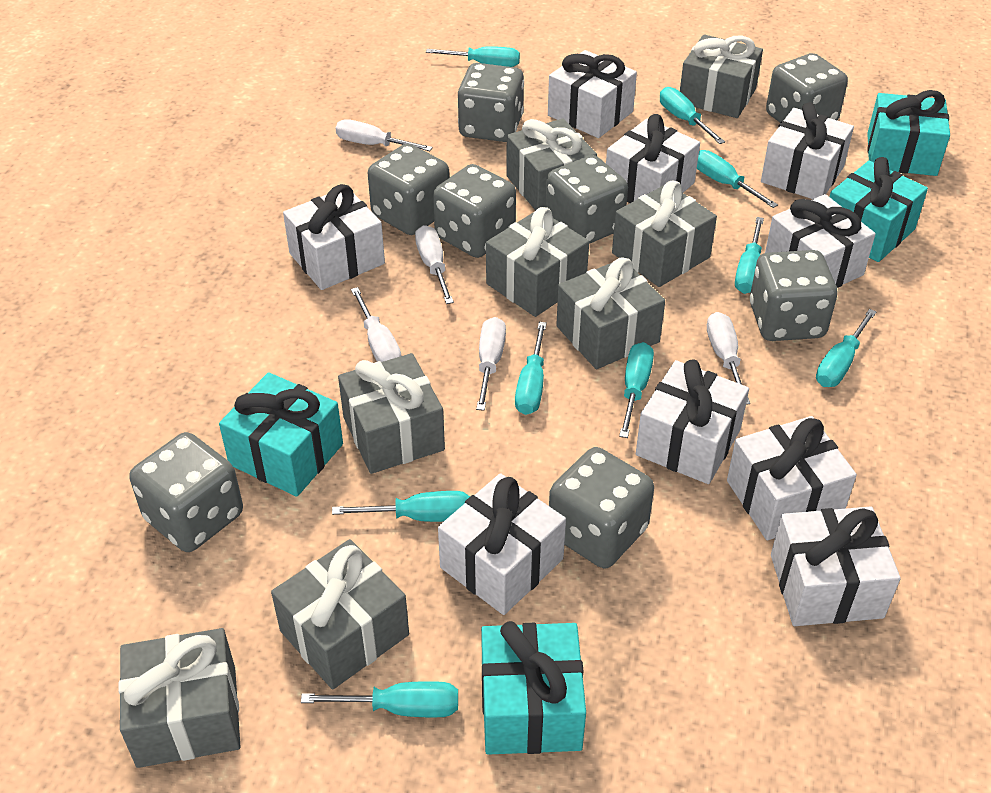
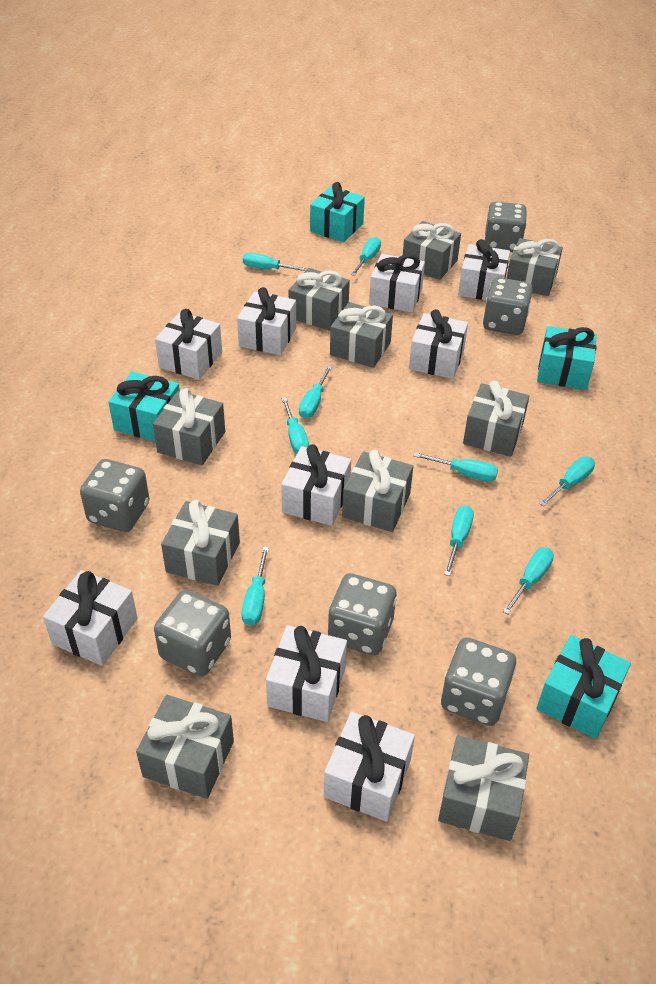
grey dice: [129,432,243,552] [368,144,449,235] [433,164,516,258] [458,63,524,142] [545,155,628,244] [549,447,654,568] [750,250,837,341] [766,53,848,123] = 8 -> [80,459,150,532] [154,590,231,676] [328,573,397,655] [441,637,516,726] [483,277,533,335] [484,201,527,252] = 6
grey gift: [118,628,240,768] [271,539,409,690] [338,353,445,474] [486,207,589,317] [506,118,597,210] [556,257,665,369] [612,181,717,287] [680,34,763,118] = 8 -> [136,695,234,799] [153,388,225,465] [161,500,240,586] [289,268,350,331] [330,302,393,368] [342,450,413,532] [403,221,461,280] [438,735,529,841] [463,381,530,457] [507,238,563,296] = 10
white screwdriver: [336,119,433,151] [351,287,401,362] [415,225,454,304] [476,317,506,411] [707,312,750,405] = 5 -> none = 0

